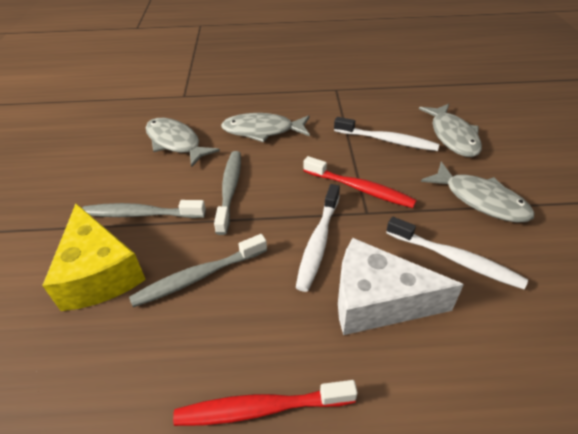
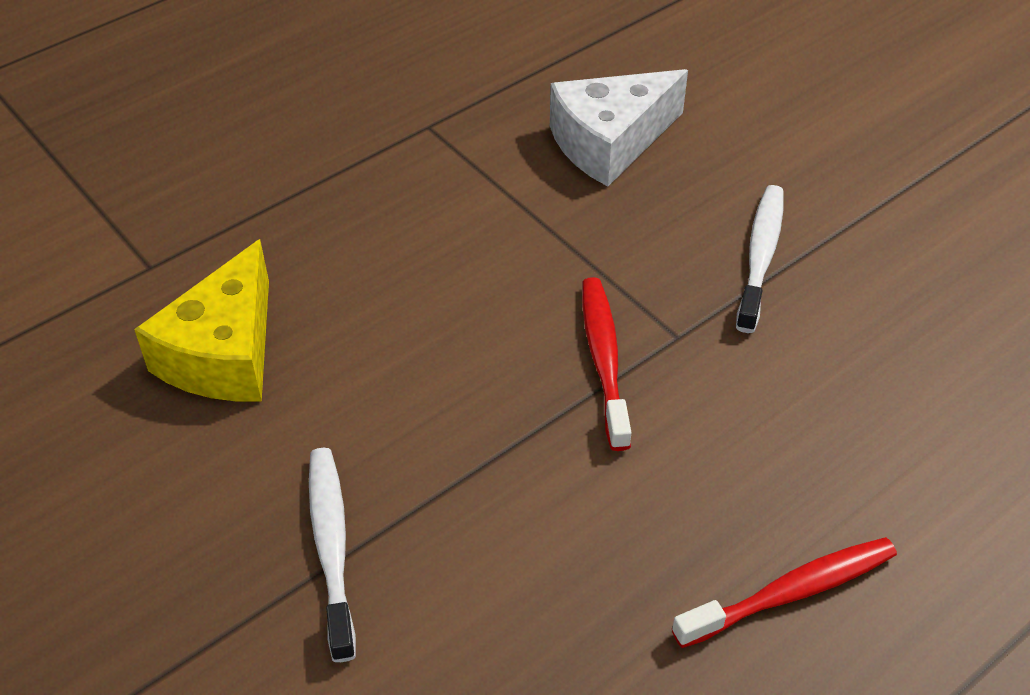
grey fish: [146,118,220,168] [221,113,310,143] [419,104,482,157] [421,162,535,223] = 4 -> none = 0
grey toothbrush: [82,200,206,218] [129,234,267,307] [214,151,241,235] = 3 -> none = 0
white toothbrush: [296,184,340,292] [334,117,440,151] [386,217,528,289] = 3 -> [309,448,356,662] [736,185,783,333] = 2

